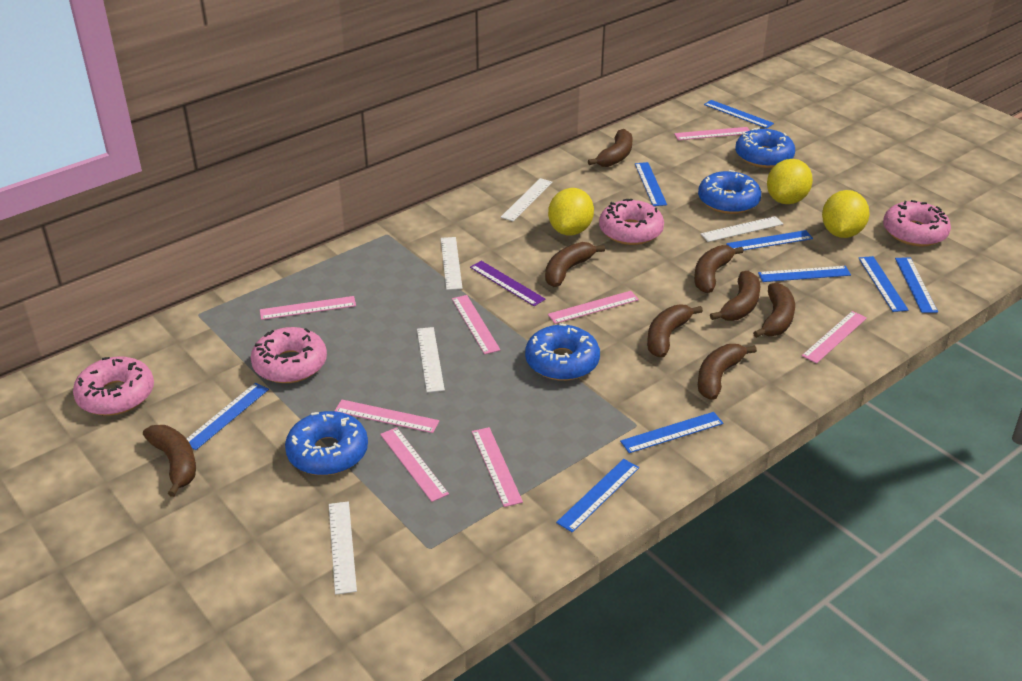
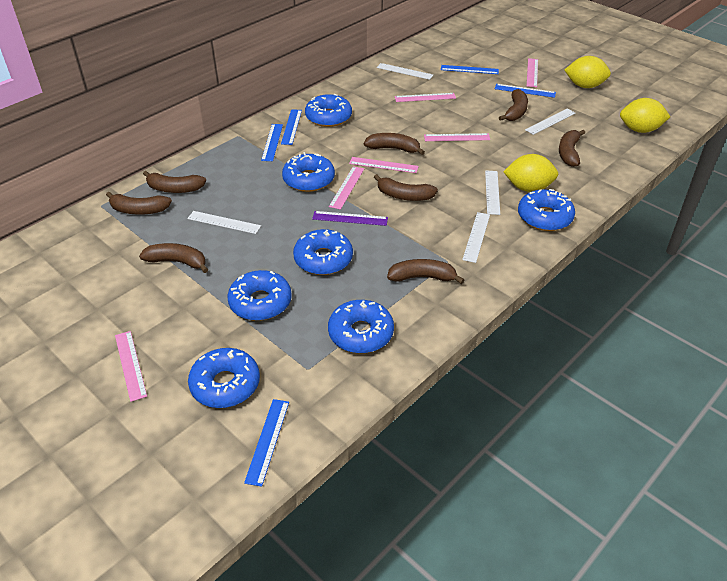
blue donut: [285,411,368,475] [525,323,600,381] [698,170,761,214] [735,127,795,168] = 4 -> [188,348,260,408] [228,270,292,321] [282,152,335,192] [293,229,353,275] [305,94,352,127] [328,300,394,353] [518,189,575,231] = 7
blue ruler: [187,383,269,450] [556,459,639,533] [620,412,723,453] [635,162,667,206] [704,100,774,128] [726,230,813,250] [758,266,851,282] [858,256,908,312] [895,258,938,313] = 9 -> [244,399,289,487] [261,124,283,161] [281,109,302,145] [441,65,499,74] [495,84,556,98] = 5
pink donut: [73,357,154,416] [251,327,327,383] [599,199,664,245] [883,200,951,246] = 4 -> none = 0
pink ruler: [260,296,356,320] [335,400,439,433] [380,427,449,502] [452,295,501,354] [472,427,523,507] [548,291,639,324] [674,127,750,140] [802,311,867,364] = 8 -> [115,331,147,402] [329,166,364,210] [349,157,419,173] [395,93,456,102] [424,133,490,141] [527,58,538,87] = 6

